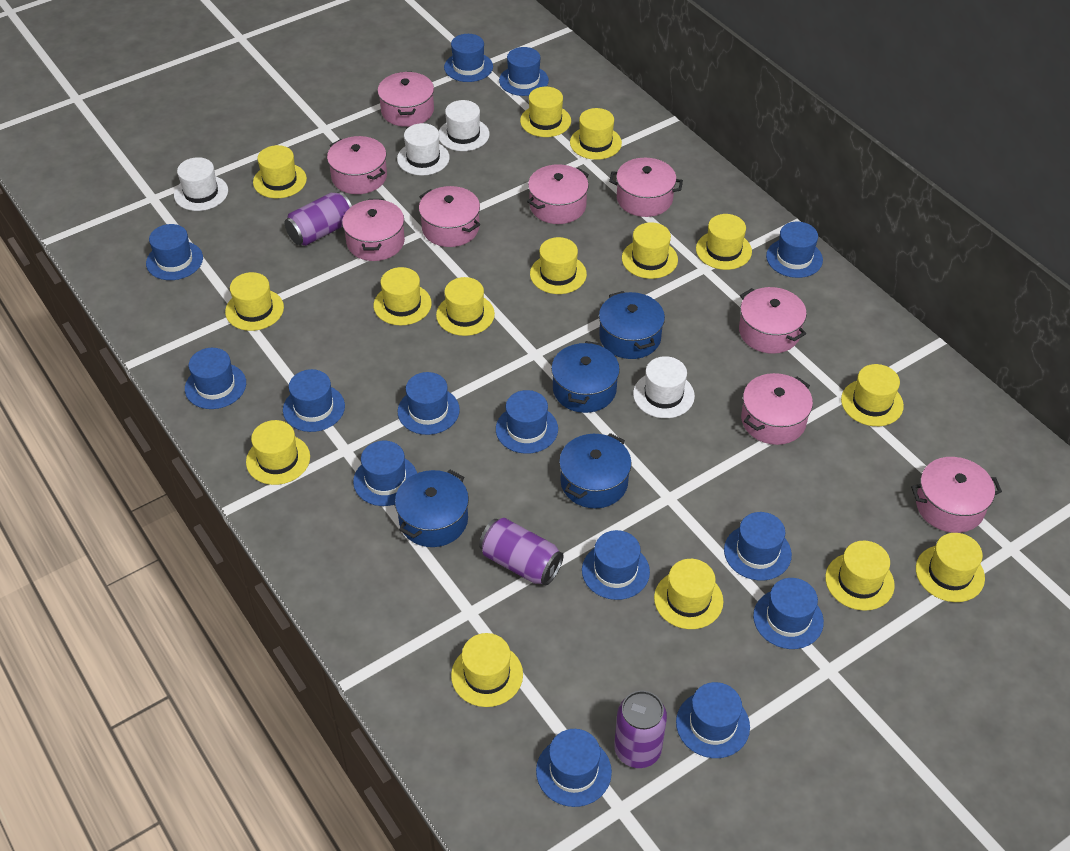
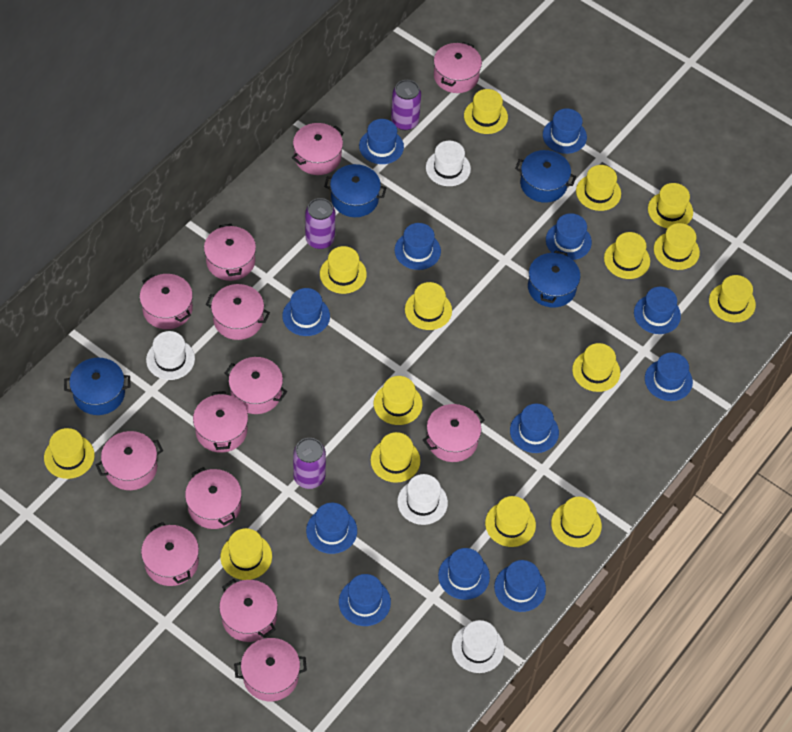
blue hat: [146,224,203,280] [185,348,246,409] [283,369,345,432] [353,441,417,506] [398,372,460,435] [444,34,493,82] [496,390,558,454] [499,47,549,96] [536,729,612,807] [582,530,650,600] [676,682,750,758] [724,512,792,581] [753,578,824,649] [766,222,823,278] = 14 -> [282,288,330,336] [306,503,357,554] [339,574,391,626] [359,119,404,164] [395,223,441,270] [438,548,490,600] [494,560,546,612] [510,404,559,453] [543,108,587,154] [546,213,592,260] [634,287,681,334] [645,352,693,401] = 12
pink pot: [327,136,387,194] [342,199,405,261] [378,72,434,127] [419,186,480,247] [527,164,589,224] [609,158,683,217] [739,287,807,354] [741,373,813,445] [911,457,1002,533] = 9 -> [96,431,163,490] [140,274,193,329] [141,522,199,586] [185,467,242,529] [193,391,248,453] [204,224,256,281] [206,284,270,340] [219,579,278,642] [225,357,287,414] [234,638,307,701] [292,123,344,175] [423,404,485,462] [434,42,482,93] = 13

